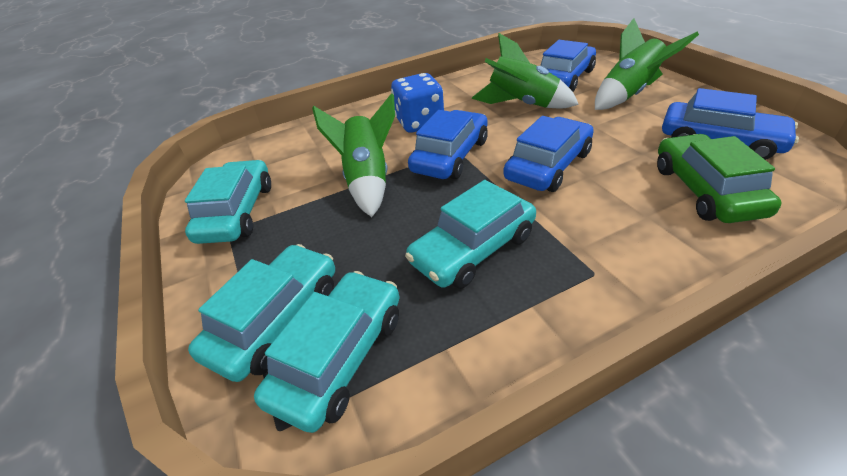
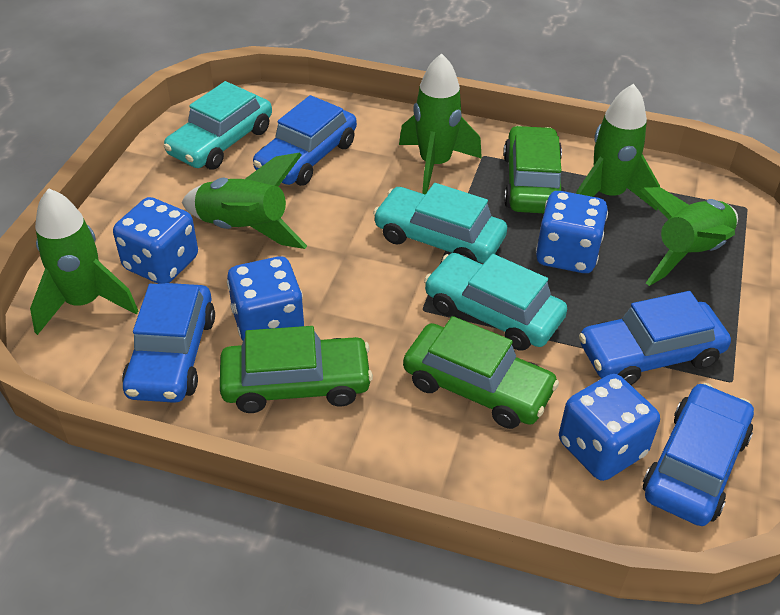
blue dice: [391,73,444,133] = 1 -> [113,197,198,284] [227,256,304,341] [536,191,608,273] [559,374,660,481] = 4
green car: [657,134,782,223] = 1 -> [220,326,373,413] [403,316,559,429] [503,126,565,213] = 3
green rocket: [312,93,395,217] [471,33,579,109] [595,18,699,110] = 3 -> [30,188,138,335] [182,153,307,249] [399,53,482,195] [576,84,660,211] [640,187,738,286] = 5
turquoise car: [185,160,271,244] [188,244,335,382] [254,271,400,433] [405,180,536,289] = 4 -> [164,81,272,169] [373,183,507,263] [424,253,567,351] = 3

